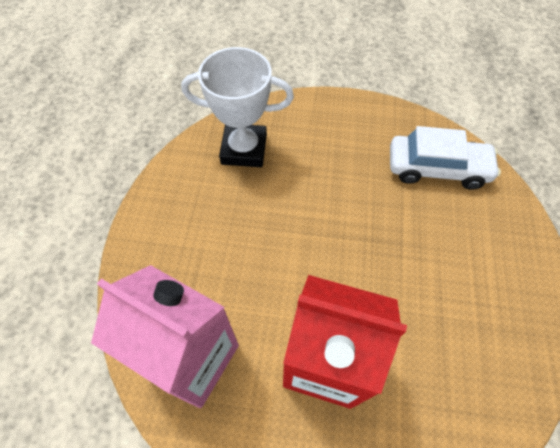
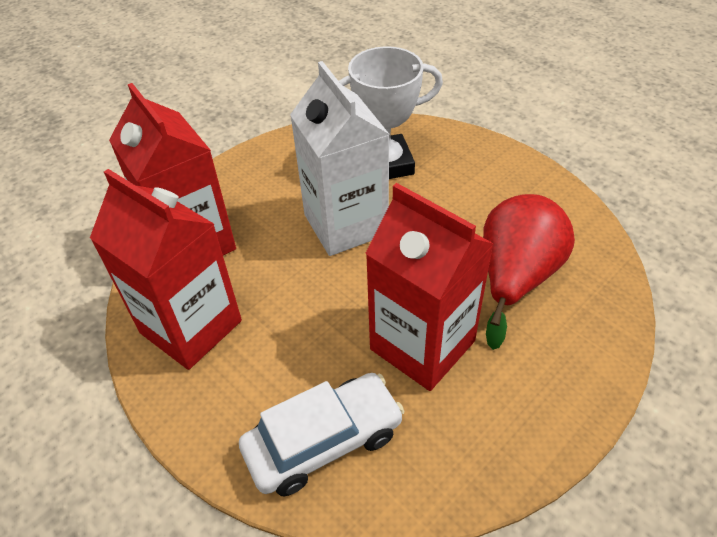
pink carton: [91,265,239,408] = 1 -> none = 0
red carton: [283,275,407,409] = 1 -> [90,169,242,370] [109,83,236,255] [365,183,494,391] = 3
red pear: none = 0 -> [483,194,575,350] = 1
white carton: none = 0 -> [290,61,390,256] = 1

